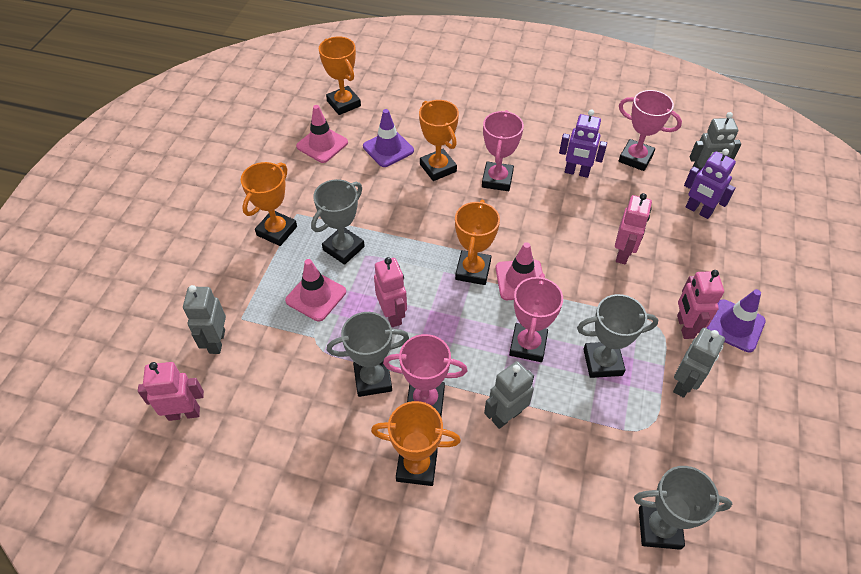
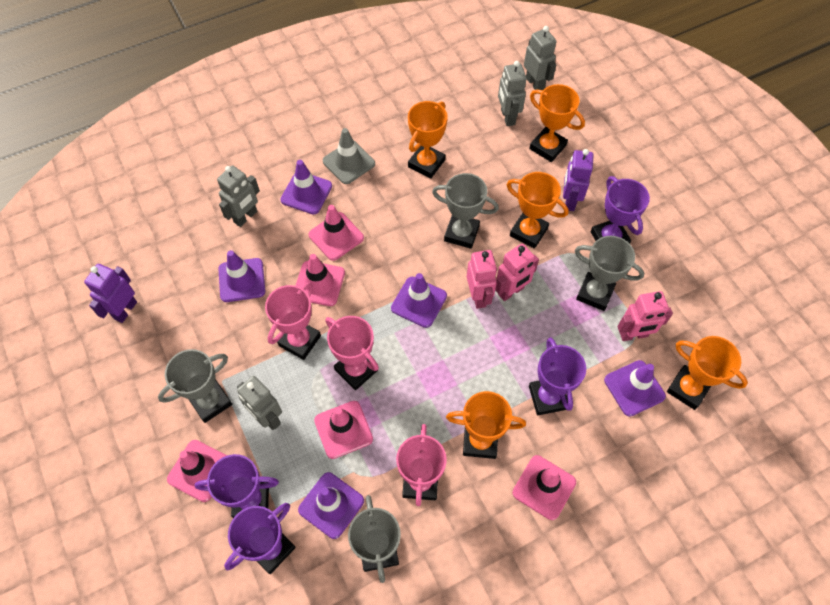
grey traffic cone: none = 0 -> [323,128,375,184] = 1
pink robot: [138,362,204,421] [374,257,407,327] [615,193,652,264] [677,270,724,339] = 4 -> [467,250,497,309] [495,244,539,301] [617,291,673,341] = 3
pink traffic cone: [285,259,346,321] [296,105,348,163] [495,242,543,300] = 3 -> [167,440,227,502] [295,254,345,306] [309,205,364,261] [314,401,373,459] [513,455,576,520] = 5
pink trophy: [383,334,468,417] [482,110,524,191] [509,273,563,362] [619,90,682,171] = 4 -> [265,282,321,360] [326,316,379,390] [396,424,447,506] = 3
purple traffic cone: [363,109,414,167] [707,289,766,352] = 2 -> [218,250,265,302] [280,160,332,214] [298,472,364,539] [391,273,447,328] [604,360,666,417] = 5
purple trophy: none = 0 -> [195,454,279,518] [224,503,296,574] [529,337,586,415] [591,176,650,244] = 4

